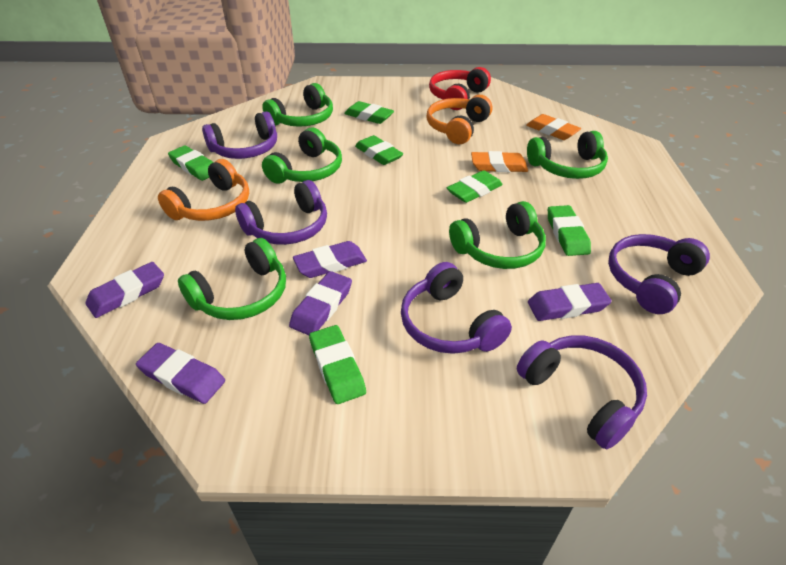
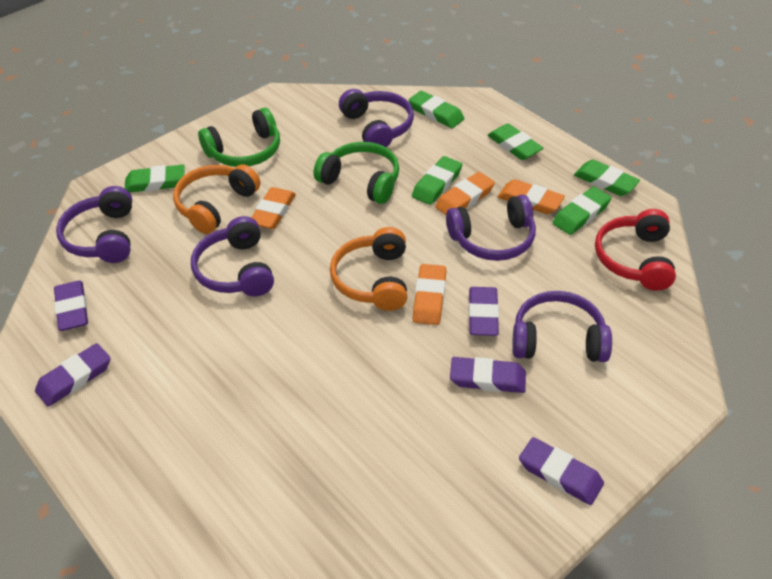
green headphones: [178,238,286,320] [262,83,333,127] [262,128,342,184] [449,201,546,269] [527,131,608,179] = 5 -> [198,108,280,167] [313,142,399,204] = 2
orange eraser: [471,151,528,172] [526,114,581,140] = 2 -> [251,187,296,229] [413,264,446,325] [435,172,495,215] [498,179,565,214] = 4

